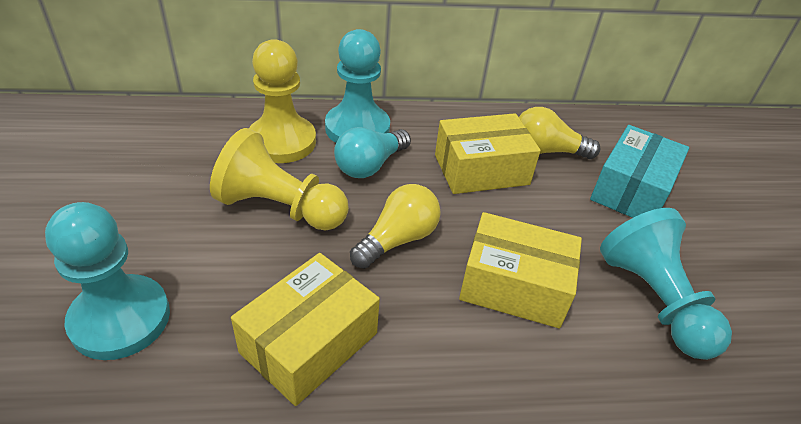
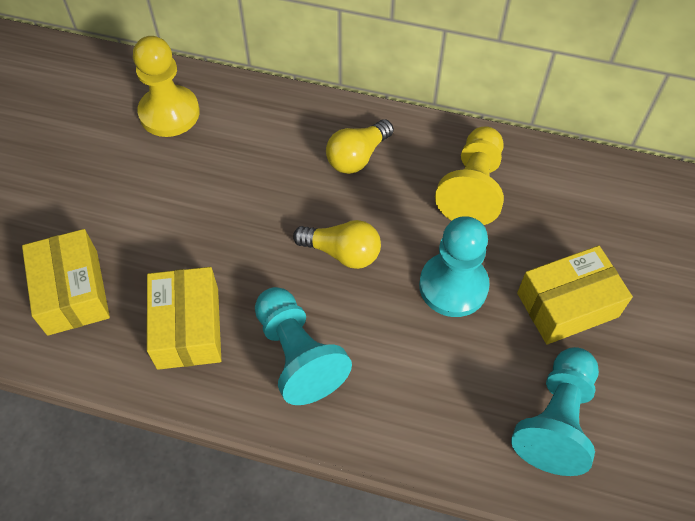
turquoise box: [590,125,689,218] = 1 -> none = 0
turquoise light bulb: [334,127,411,178] = 1 -> none = 0

